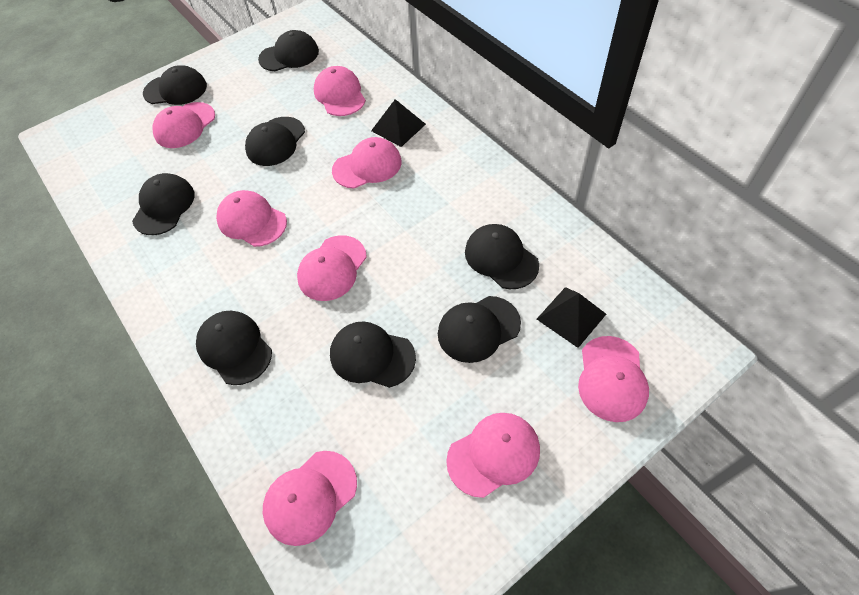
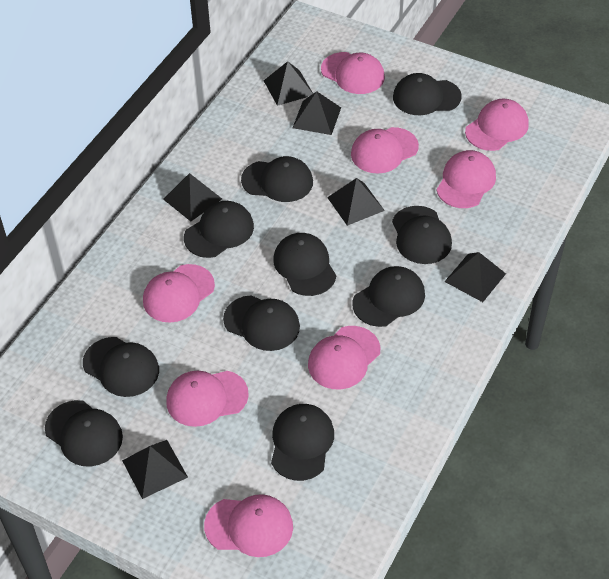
black cap: [132,173,195,235] [143,65,207,105] [196,311,272,385] [245,117,305,166] [258,30,319,71] [330,321,416,388] [438,296,521,363] [465,224,539,289] = 8 -> [45,400,123,466] [83,337,159,397] [184,201,254,258] [223,295,300,351] [241,156,313,202] [271,404,334,481] [273,233,336,296] [352,266,425,327] [392,206,452,264] [393,73,461,115] = 10
black pyramid: [371,99,426,147] [537,287,606,348] = 2 -> [122,440,188,499] [163,173,222,221] [263,61,313,106] [293,91,341,135] [327,178,385,226] [444,252,506,302] = 6

